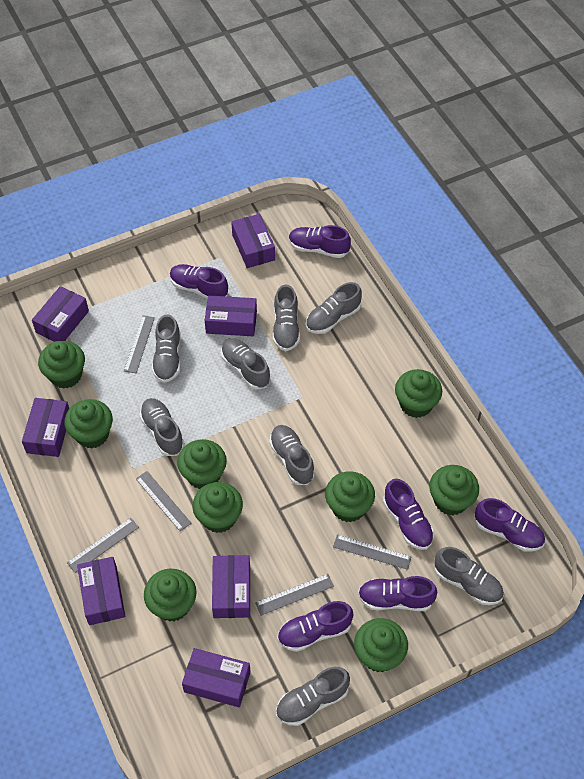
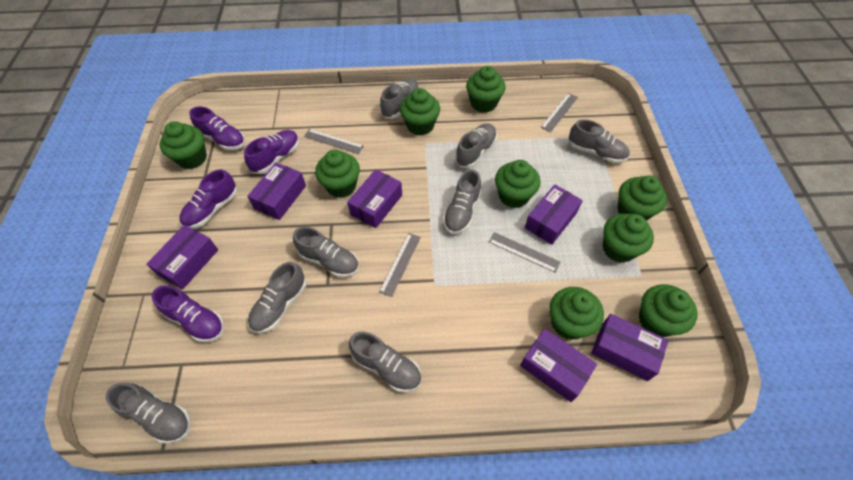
grey ruler: [67,517,139,573] [124,315,155,373] [136,471,191,531] [255,574,334,616] [333,534,411,570] = 5 -> [304,129,364,154] [379,233,421,297] [489,232,561,273] [541,93,578,132] = 4
purple box: [22,398,69,457] [32,286,89,342] [77,557,125,625] [182,648,251,707] [205,295,257,336] [212,555,250,618] [231,214,275,268] = 7 -> [146,225,218,289] [247,162,306,220] [347,169,402,228] [520,329,597,402] [525,185,583,245] [591,314,668,381] = 6
purple shoe: [170,264,228,299] [277,601,353,652] [289,225,351,258] [358,576,437,611] [383,479,434,550] [475,498,545,552] = 6 -> [151,285,224,342] [179,169,237,229] [189,106,245,150] [244,130,299,174] = 4

